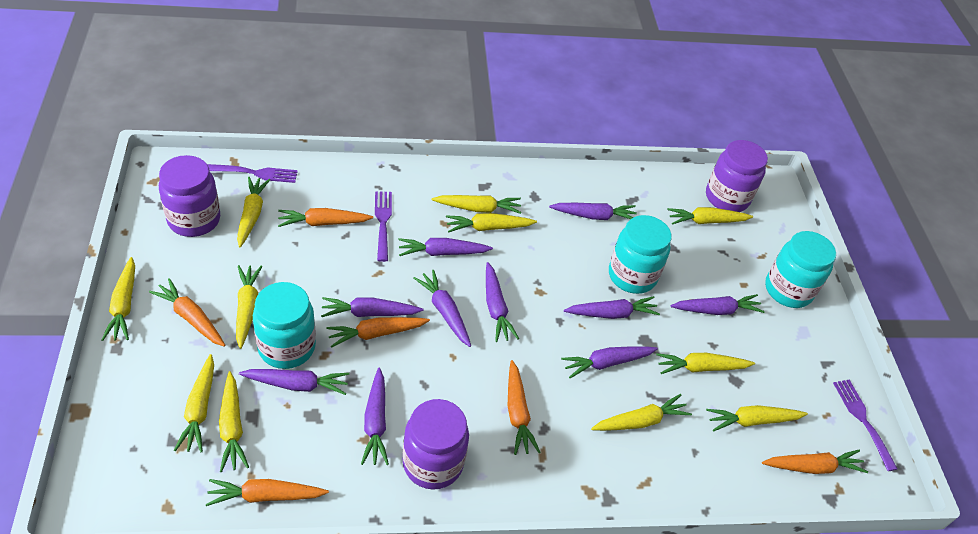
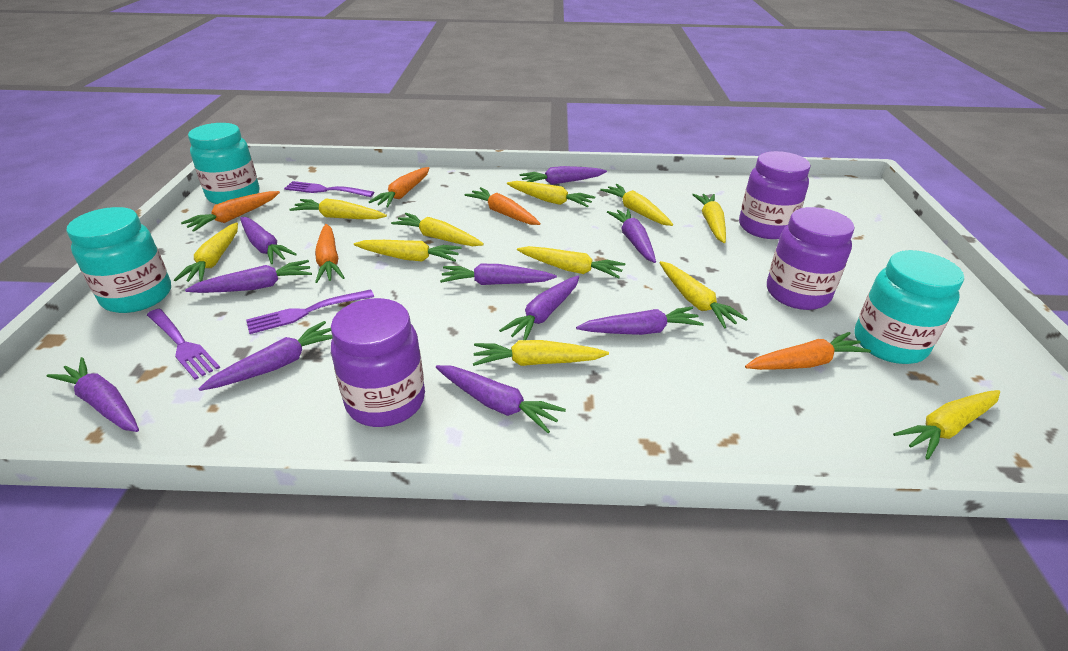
orange carrot: [149,278,225,347] [206,479,329,506] [278,208,373,227] [326,317,430,348] [508,360,540,455] [762,450,868,474] = 6 -> [181,191,280,232] [315,224,345,283] [369,167,429,207] [464,187,541,225] [745,332,871,370] = 5

